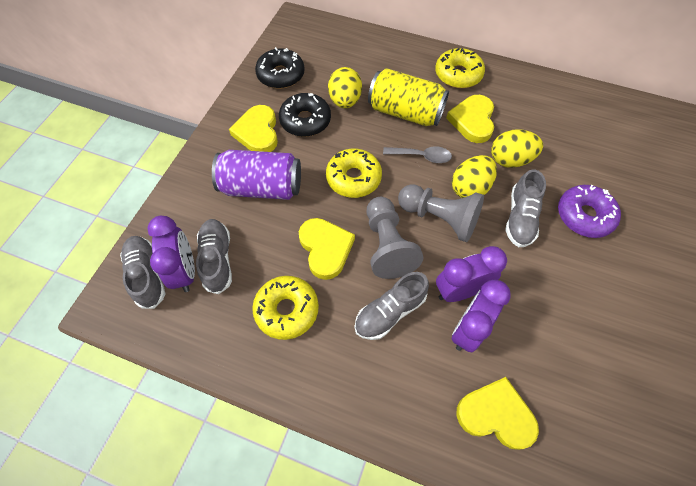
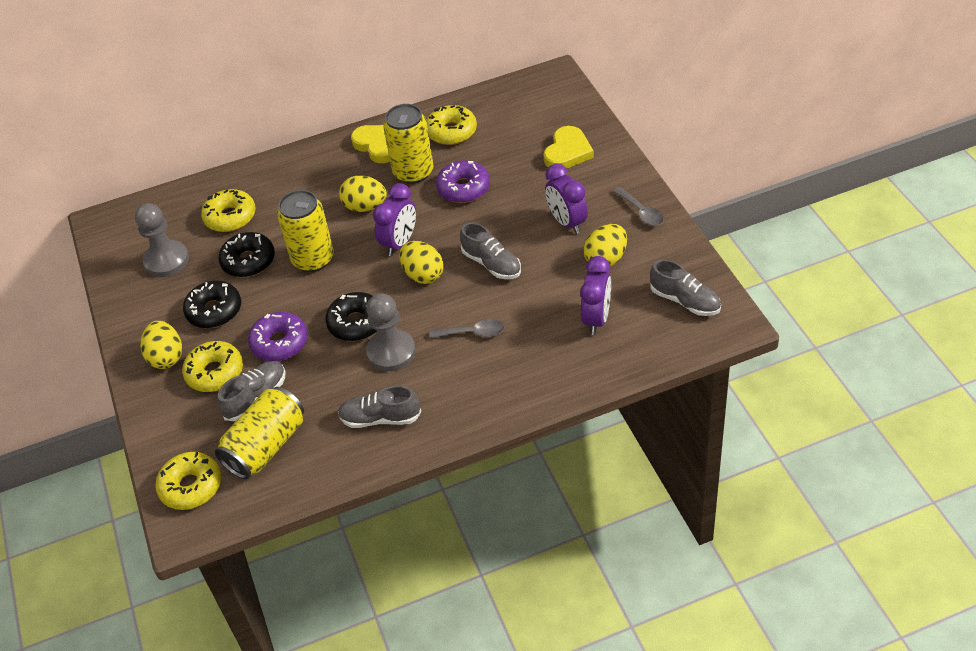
black donut: [255,47,305,89] [279,93,331,137] = 2 -> [183,281,241,328] [218,232,275,277] [326,292,377,341] = 3
grey spoon: [383,146,452,163] = 1 -> [429,319,505,338] [613,187,664,226] = 2
purple can: [212,150,301,200] = 1 -> none = 0
purple donut: [558,185,621,238] = 1 -> [248,312,308,361] [436,160,490,203] = 2
yellow can: [368,68,449,126] = 1 -> [215,387,304,479] [277,190,334,272] [383,104,433,184] = 3
yellow donut: [252,276,319,340] [326,148,382,198] [435,48,485,88] = 3 -> [155,452,221,510] [182,341,243,392] [201,189,256,232] [426,105,477,145] = 4
yellow egg: [328,67,362,108] [452,155,497,198] [491,129,543,168] = 3 -> [141,321,182,369] [339,176,387,212] [399,241,444,284] [583,224,627,267] = 4
yellow heart: [229,105,278,152] [299,218,355,280] [446,95,494,143] [457,377,539,450] = 4 -> [351,125,390,163] [544,126,594,169] = 2

